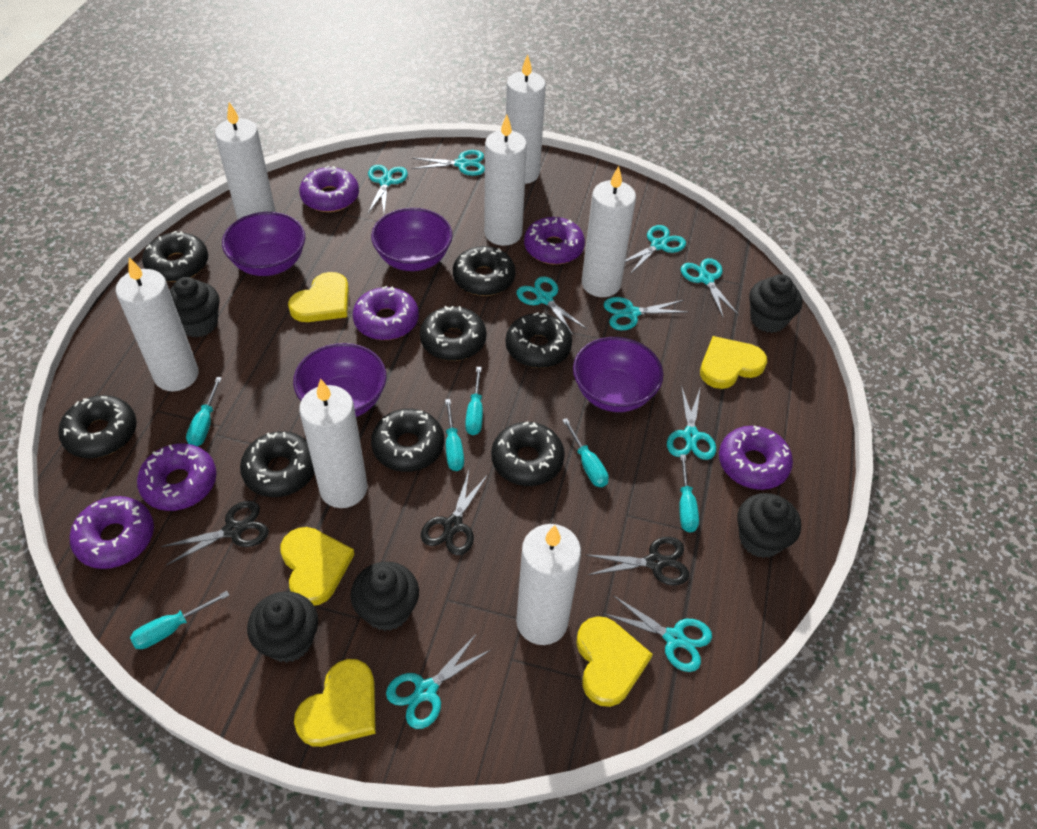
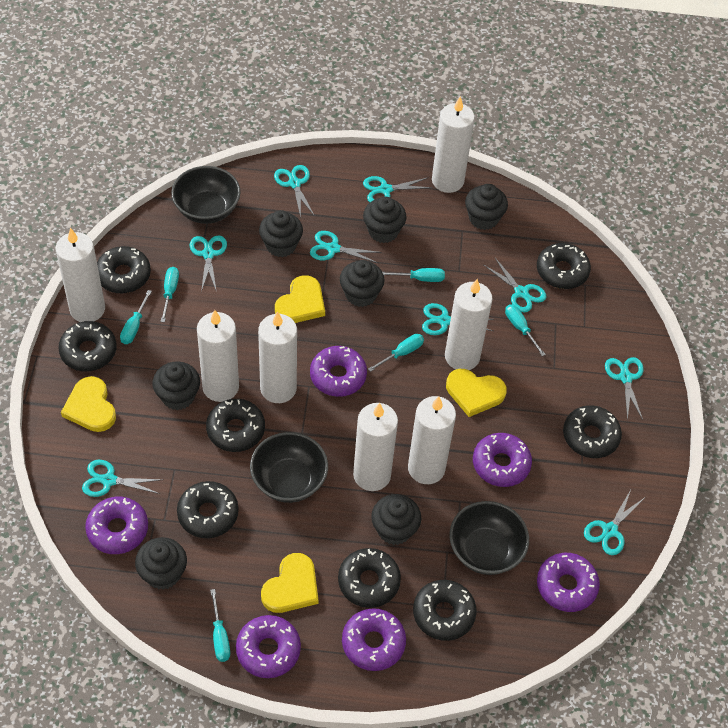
black bowl: none = 0 -> [171,166,240,224] [250,432,328,503] [450,501,529,575] = 3
black cupcake: [170,277,220,338] [247,591,318,663] [350,562,419,631] [737,493,801,558] [749,274,802,333] = 5 -> [135,537,187,590] [153,361,200,410] [259,210,303,257] [340,260,384,307] [363,197,407,243] [371,494,421,545] [465,184,508,230] = 7
black scissors: [160,501,269,565] [421,470,488,555] [587,537,689,586] = 3 -> none = 0
purple bowl: [222,212,305,276] [293,343,387,417] [371,208,453,271] [573,337,663,412] = 4 -> none = 0
yellow heart: [280,527,355,606] [288,272,349,322] [294,659,376,747] [576,616,653,707] [700,336,767,389] = 5 -> [61,376,116,432] [261,553,318,613] [275,275,325,323] [446,369,507,417] = 4

